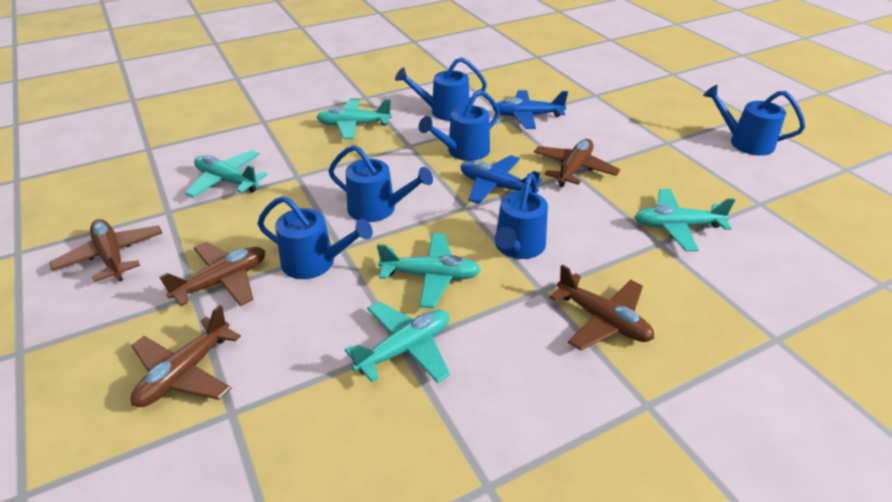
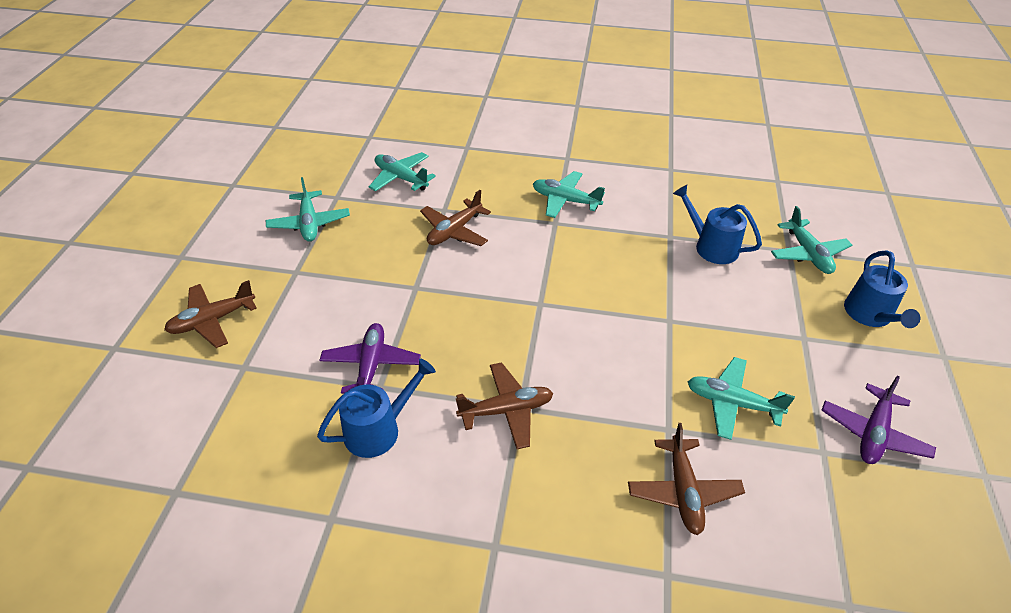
blue plane: [460,155,542,204] [493,90,568,129] = 2 -> none = 0
blue watering can: [258,196,373,279] [328,145,433,222] [395,57,487,121] [418,90,500,161] [495,173,548,259] [703,85,805,156] = 6 -> [317,358,436,458] [673,185,762,264] [844,250,920,328] = 3
brown plane: [49,219,162,282] [131,305,241,407] [159,242,265,307] [534,139,620,187] [549,265,654,351] = 5 -> [164,280,257,348] [420,190,491,246] [456,362,553,449] [628,423,745,535] = 4
purple plane: none = 0 -> [319,323,421,394] [822,375,936,464] = 2

